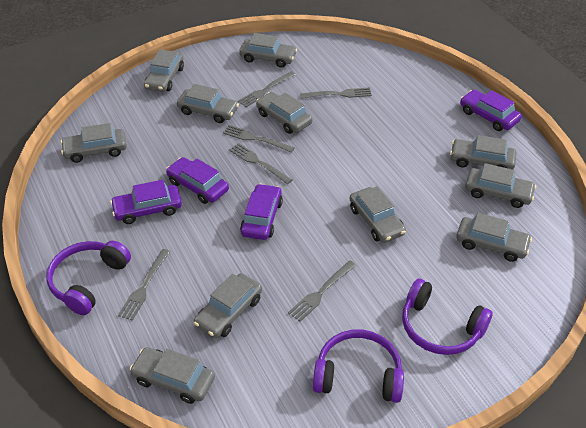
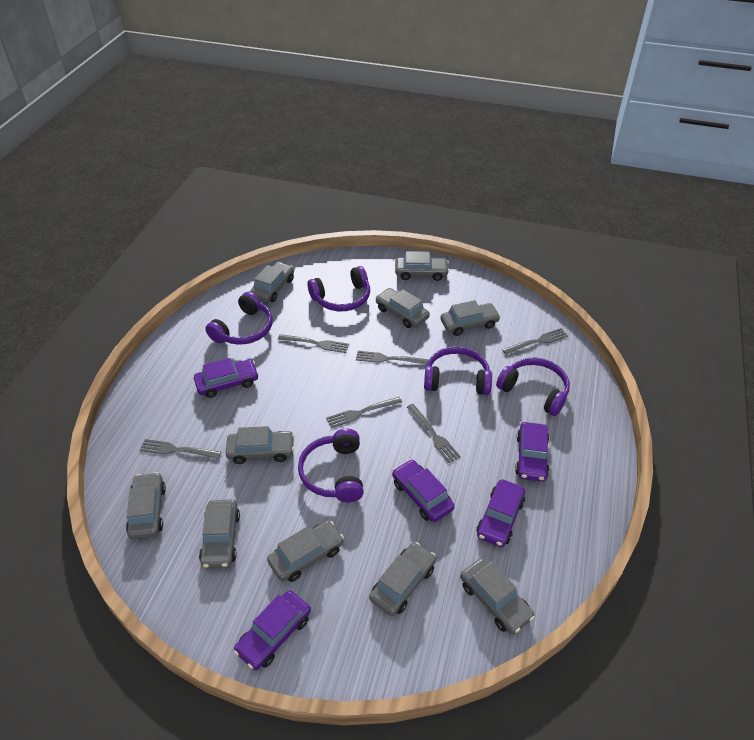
grey car: [61,123,127,163] [130,347,215,404] [144,49,184,92] [177,84,239,123] [194,273,262,338] [239,33,297,68] [256,92,312,134] [350,186,406,243] [450,135,516,170] [456,213,532,262] [465,163,536,208] = 11 -> [126,472,166,539] [199,499,240,569] [226,426,295,464] [250,262,294,302] [267,520,344,582] [369,542,436,616] [376,288,430,328] [395,251,449,281] [441,300,500,336] [460,558,534,634] = 10
purple car: [110,180,182,224] [166,157,229,204] [240,184,283,240] [460,90,522,131] = 4 -> [194,358,259,398] [234,590,311,670] [392,459,455,522] [476,479,525,547] [515,422,549,482] = 5
purple headphones: [46,241,131,315] [313,330,404,403] [402,279,493,355] = 3 -> [205,292,273,345] [298,428,364,502] [308,266,370,311] [424,346,492,395] [496,358,570,416] = 5

